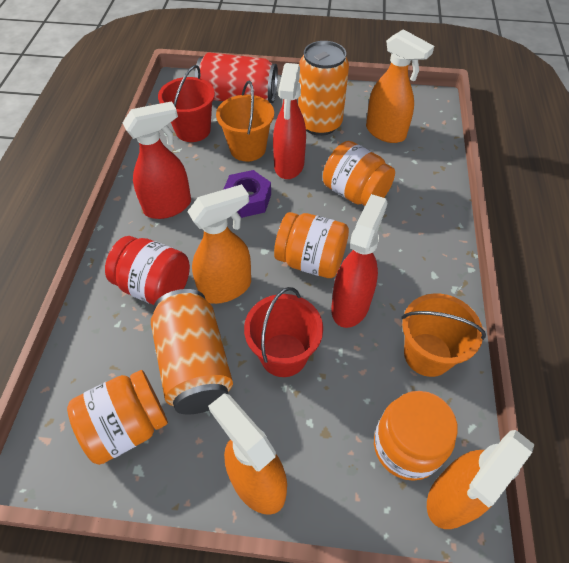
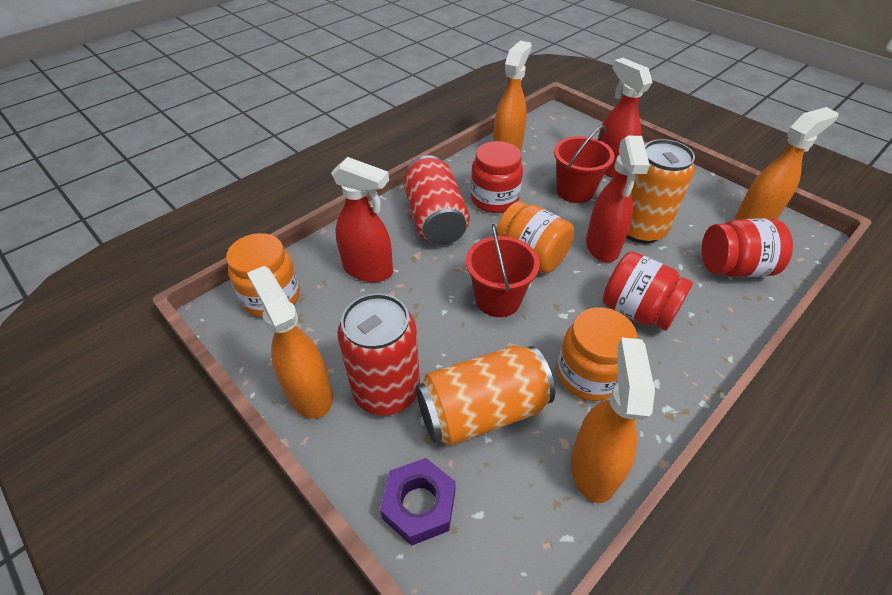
orange bucket: [216,81,274,162] [401,294,486,377] = 2 -> none = 0
orange jar: [67,370,168,465] [274,212,349,278] [323,141,395,206] [374,391,458,481] = 4 -> [226,233,300,317] [497,201,574,273] [557,308,637,401] = 3
red can: [195,52,278,103] = 1 -> [338,293,420,415] [403,155,470,245] = 2
red jar: [105,236,190,305] = 1 -> [471,141,523,213] [602,252,693,331] [702,218,793,277] = 3

